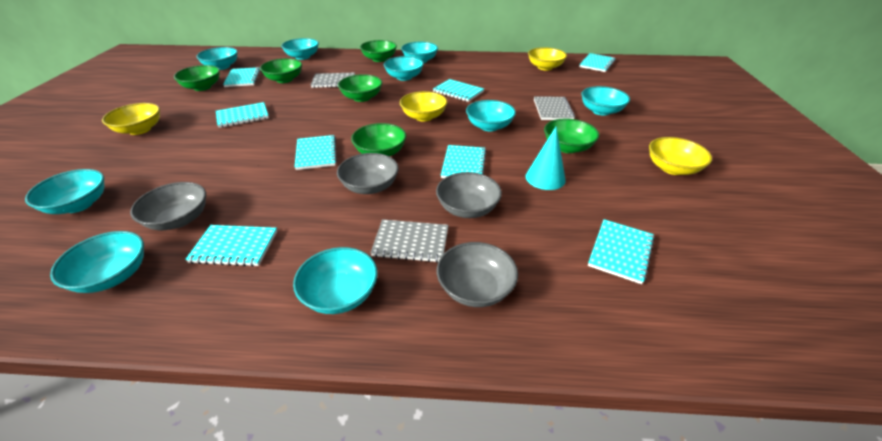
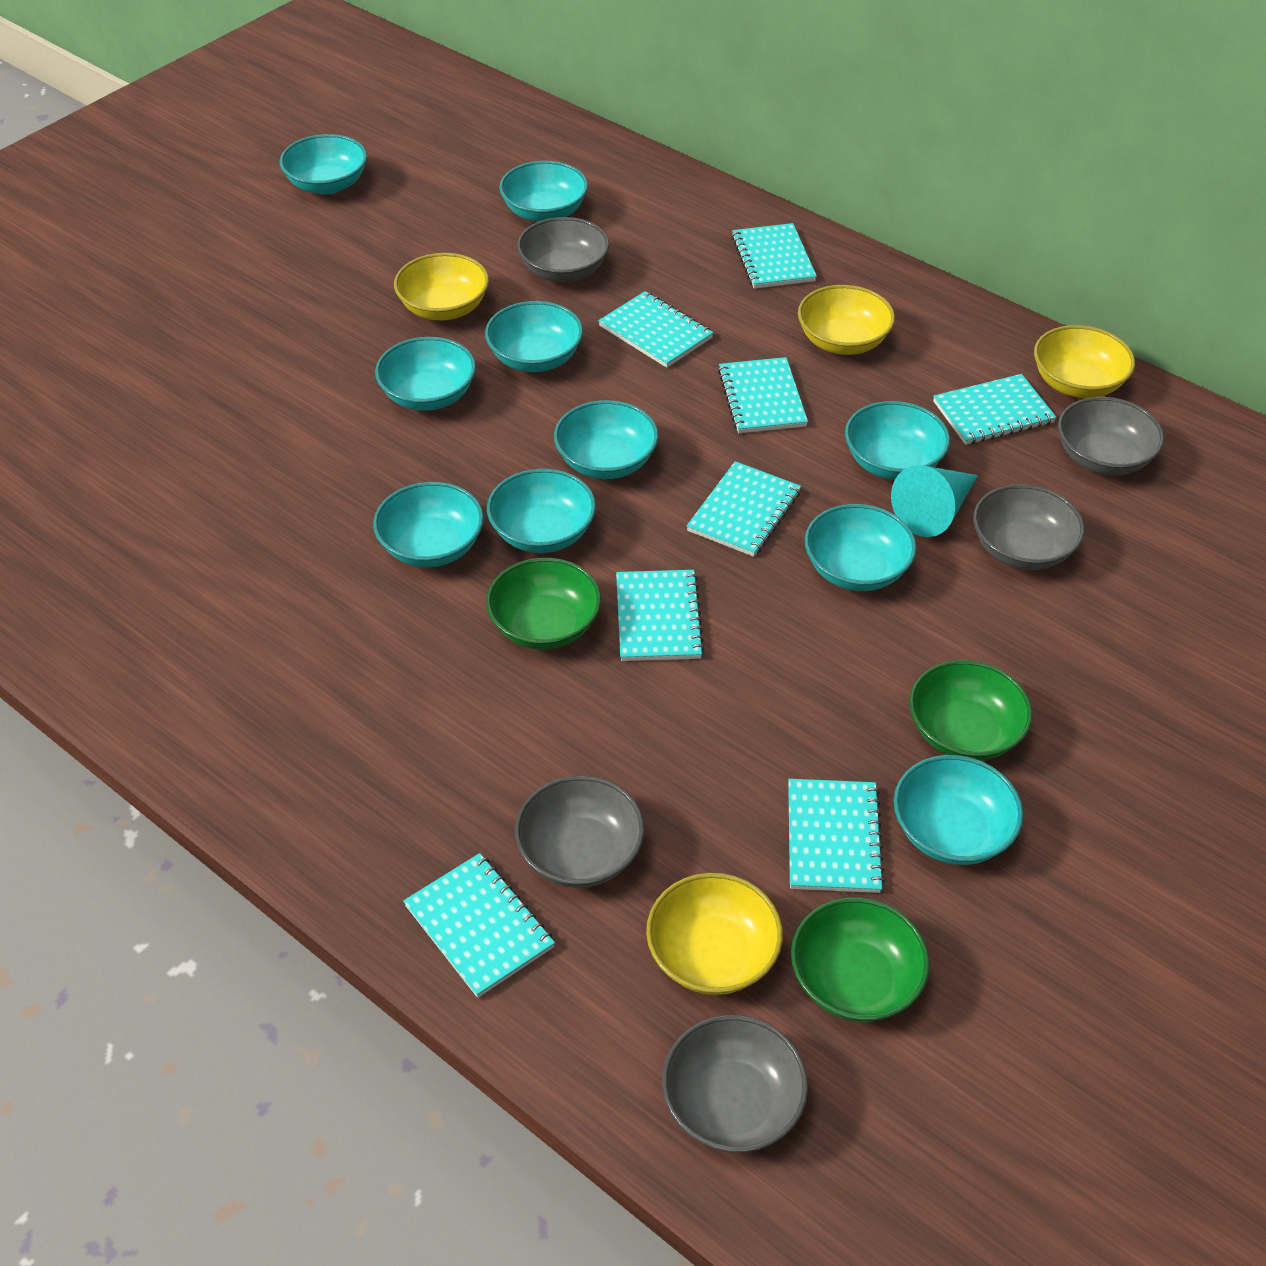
green bowl: [174,65,220,91] [260,58,302,83] [338,74,382,102] [351,123,406,156] [360,40,397,62] [544,119,599,153] = 6 -> [486,558,601,650] [791,897,930,1022] [909,660,1033,761] = 3
grey bowl: [130,182,206,230] [337,153,399,194] [436,172,502,218] [437,242,518,307] = 4 -> [515,776,645,888] [517,217,609,282] [662,1015,808,1152] [973,484,1085,570] [1058,397,1164,476] = 5
grey notebook: [311,73,355,88] [370,219,449,263] [534,97,575,120] = 3 -> none = 0
turquoise bowl: [25,169,104,214] [50,231,144,293] [196,47,238,70] [281,38,319,60] [293,247,378,314] [384,56,424,81] [401,42,438,63] [466,100,516,131] [581,86,630,116] = 9 -> [280,134,367,195] [373,482,484,567] [375,337,476,411] [485,301,583,372] [487,469,596,553] [499,161,588,222] [554,400,658,479] [804,504,917,591] [845,401,950,480] [894,755,1023,865] = 10

